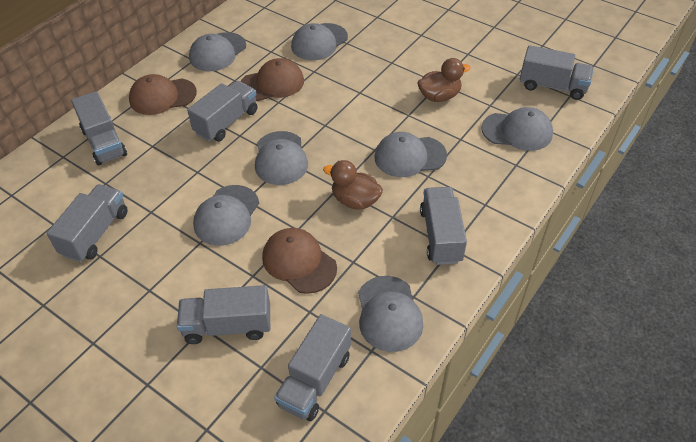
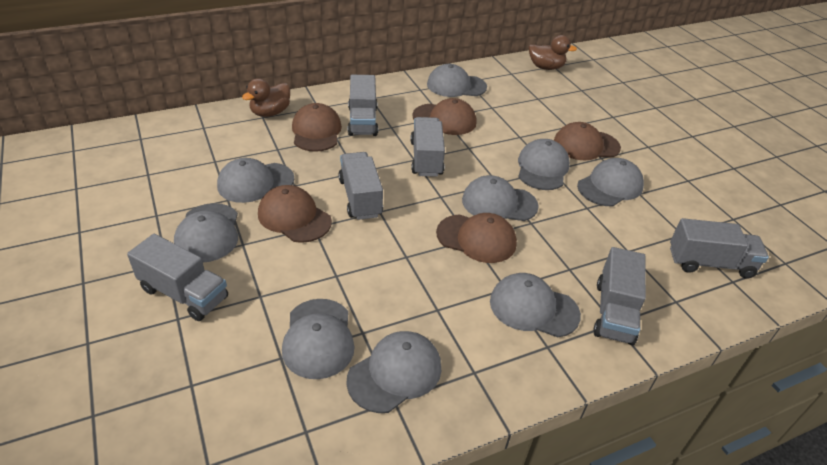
brown cap: [129,74,197,115] [240,58,304,101] [262,228,337,294] = 3 -> [258,185,332,243] [292,103,342,152] [412,98,476,135] [436,213,517,263] [554,122,621,160] = 5
grey cap: [189,32,246,71] [193,185,259,246] [255,131,308,185] [291,23,348,60] [358,276,423,352] [375,132,447,177] [481,107,553,151] = 7 -> [174,203,238,262] [217,158,294,203] [282,299,355,379] [346,331,441,413] [427,64,487,97] [462,175,539,221] [490,273,581,337] [518,139,570,190] [577,158,644,206] = 9
grey truck: [46,184,128,262] [71,91,127,165] [177,285,270,344] [187,81,258,142] [274,314,351,421] [420,187,467,265] [520,45,594,100] = 7 -> [127,234,228,321] [338,152,383,220] [348,75,378,136] [410,117,445,177] [593,247,646,345] [670,218,769,279] = 6

